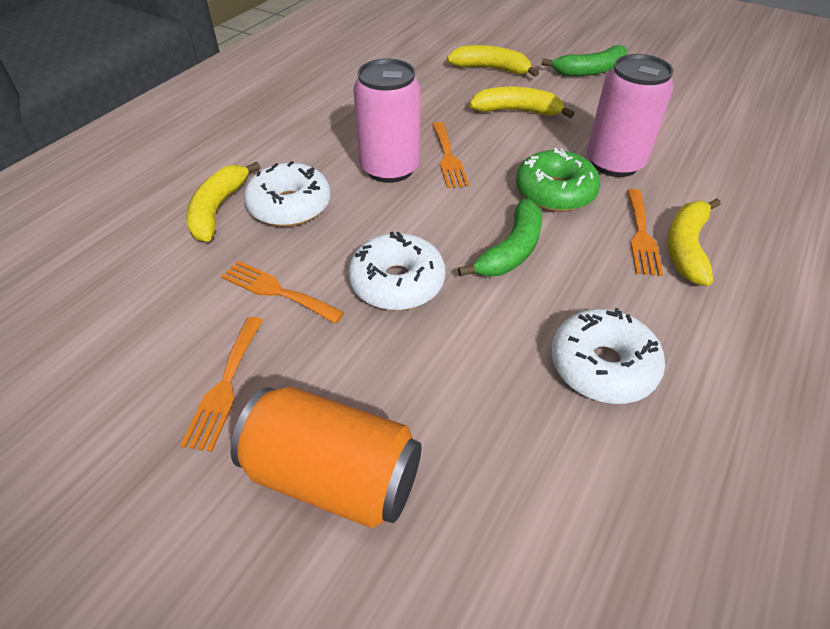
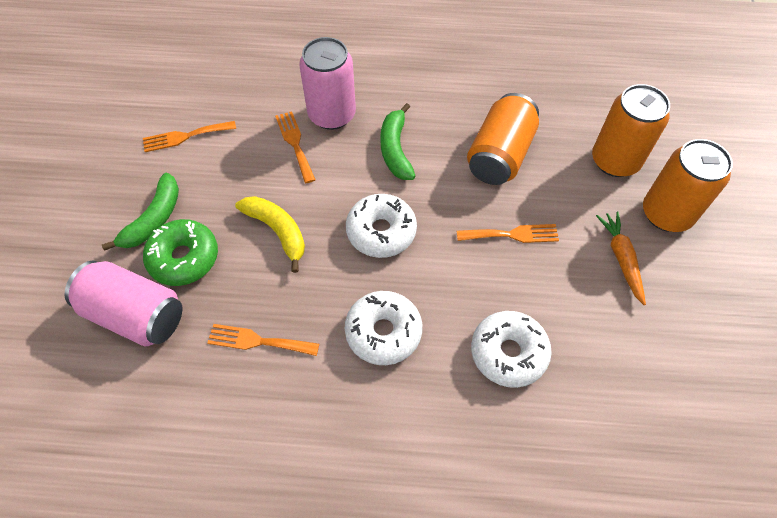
orange can: [231,387,422,528] = 1 -> [467,93,539,185] [592,84,670,177] [643,139,733,232] = 3
orange carrot: none = 0 -> [596,211,646,305] = 1
yellow banana: [186,162,260,242] [447,45,539,77] [469,87,575,118] [667,198,721,286] = 4 -> [235,196,305,273] = 1

